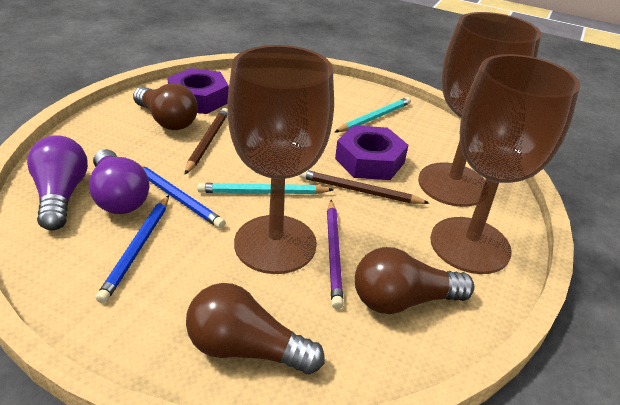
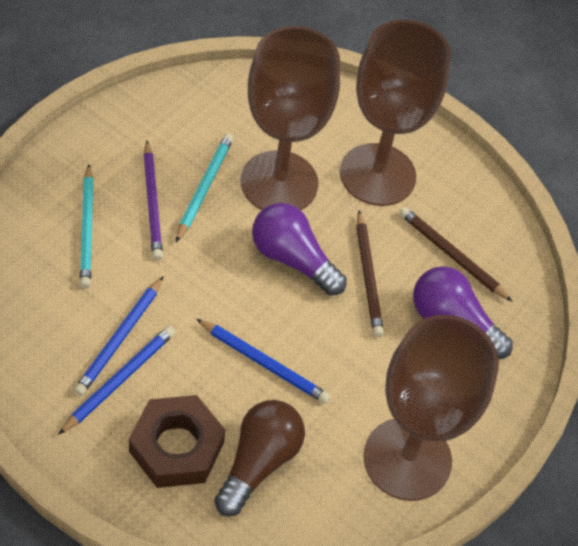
blue pencil: [96,195,169,303] [140,165,225,228] = 2 -> [58,326,175,435] [74,276,164,396] [196,319,330,404] = 3
brown light bulb: [133,83,198,130] [186,283,325,374] [355,247,475,314] = 3 -> [214,400,305,516] = 1
brown nut: none = 0 -> [129,395,225,488] = 1
purple nut: [167,68,229,114] [335,125,408,180] = 2 -> none = 0

